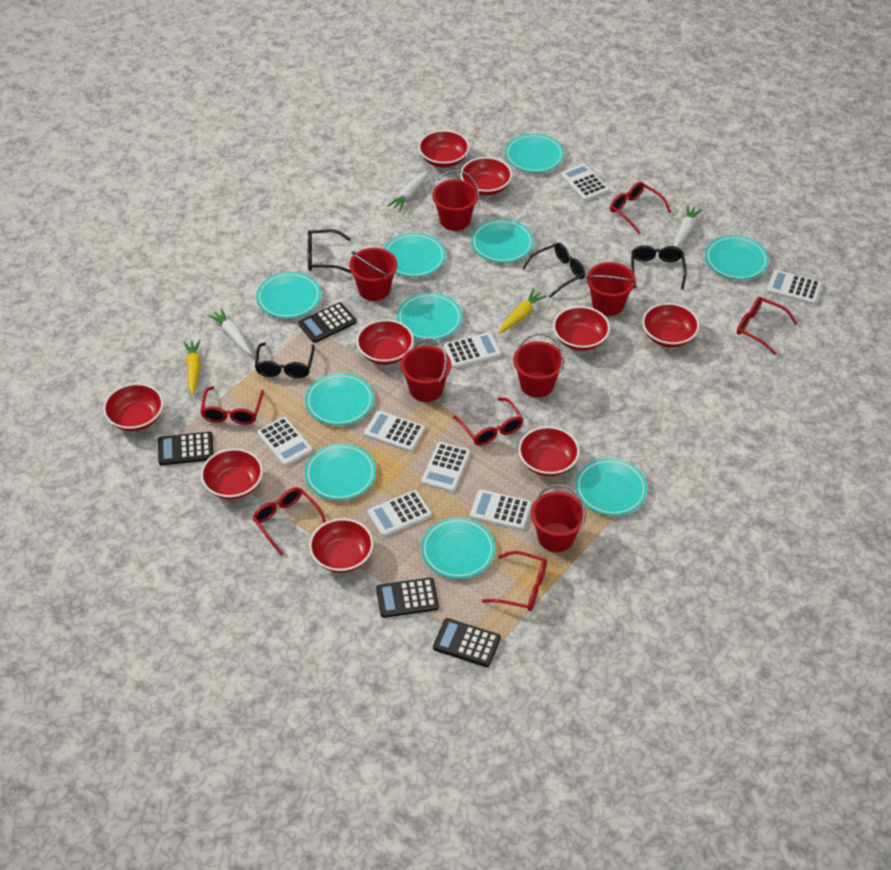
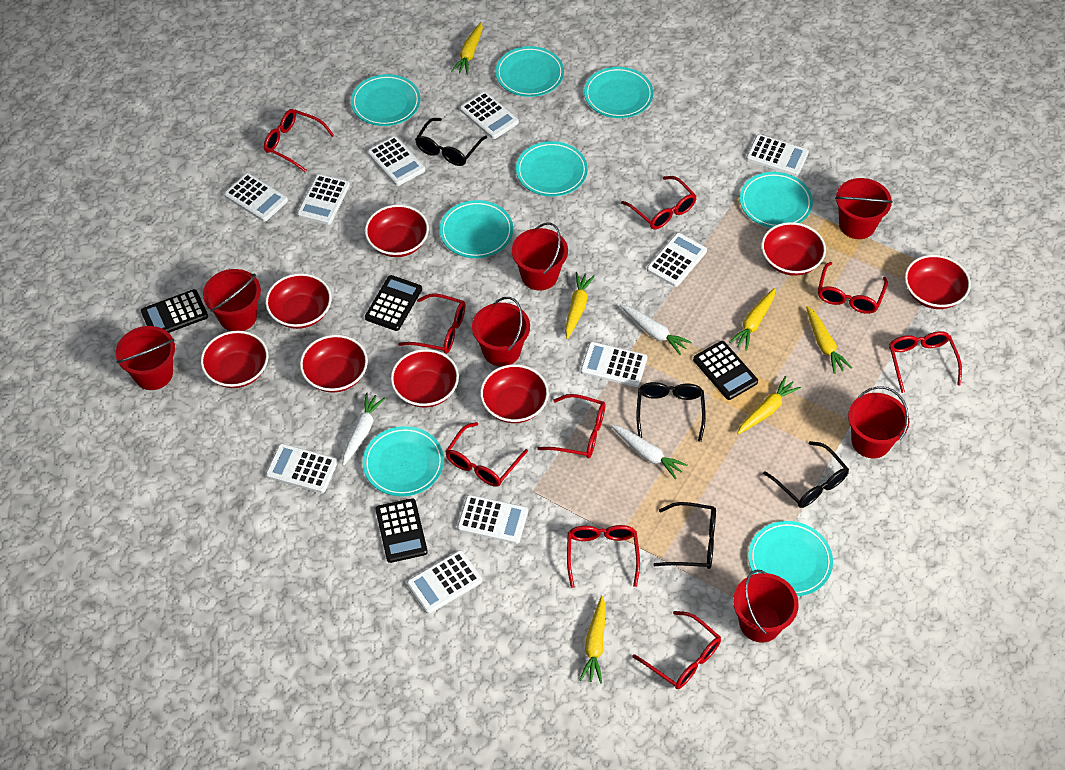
red bowl: [103,383,163,431] [201,448,263,499] [309,518,373,573] [356,319,414,365] [418,130,470,168] [460,157,512,195] [518,426,580,476] [553,306,610,351] [642,303,699,347] = 9 -> [201,331,268,388] [265,273,332,329] [300,335,368,393] [365,205,429,257] [391,349,459,407] [480,364,549,423] [761,222,826,276] [905,255,971,309] = 8
red bucket: [349,248,397,301] [400,338,451,402] [432,170,479,231] [513,333,564,398] [531,484,586,552] [586,262,636,316] = 6 -> [116,326,175,390] [203,269,261,331] [472,297,530,366] [512,222,568,290] [733,570,799,642] [835,178,893,239] [848,386,909,458] = 7
red glasses: [200,386,264,425] [252,487,326,556] [453,398,523,446] [482,551,547,611] [610,182,671,234] [737,297,798,355] = 6 -> [264,109,334,172] [398,293,466,354] [445,422,528,487] [537,394,606,458] [567,525,640,588] [621,176,697,229] [632,611,721,689] [818,262,888,314] [889,331,962,393] = 9
turquoise plate: [256,272,321,318] [305,373,374,425] [305,444,376,500] [384,233,445,277] [397,293,462,340] [421,518,495,579] [471,219,534,263] [505,134,564,173] [575,458,647,516] [705,235,769,280] = 10 -> [351,74,421,126] [363,426,444,497] [440,200,513,258] [495,46,564,97] [516,141,588,196] [584,67,653,118] [740,172,813,228] [748,521,833,596] = 8
white calculator: [257,417,313,466] [364,411,425,452] [367,490,432,537] [421,442,471,492] [443,332,501,368] [470,489,532,530] [561,164,609,201] [767,270,822,305] = 8 -> [224,173,288,222] [266,444,338,493] [297,174,350,225] [367,136,425,186] [407,550,482,614] [457,495,528,544] [460,92,519,139] [581,342,647,387] [647,233,707,287] [746,134,809,176] = 10
yellow carrot: [183,340,201,395] [499,289,547,334] = 2 -> [451,22,483,75] [565,272,595,339] [580,596,606,683] [729,288,775,351] [737,376,801,434] [806,306,852,374] = 6

